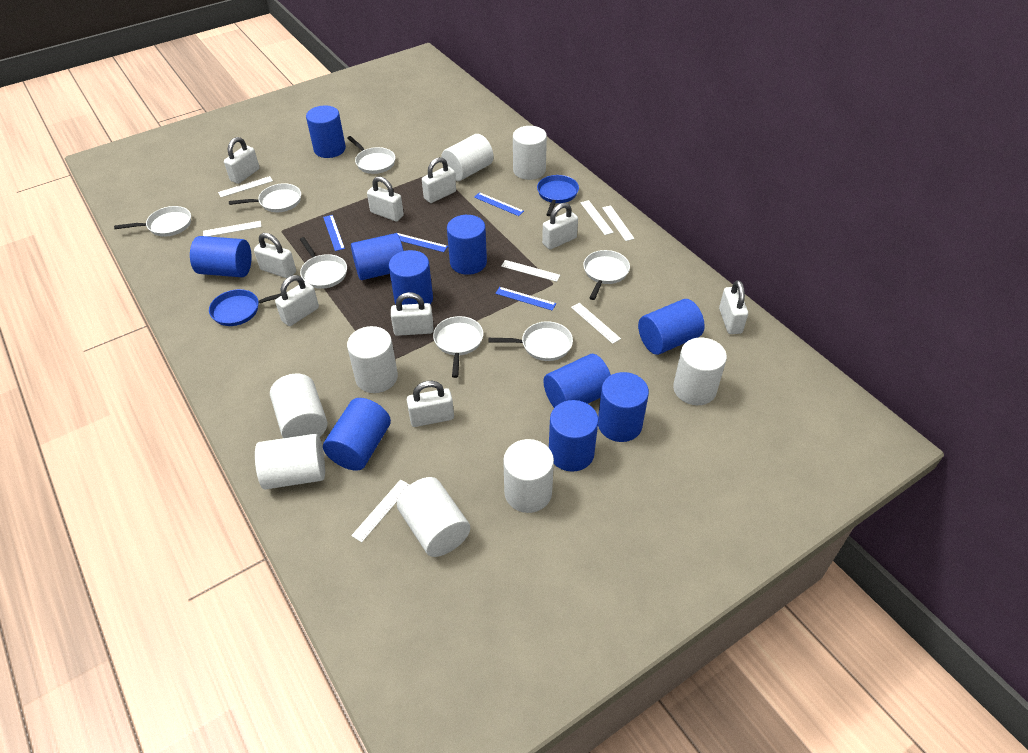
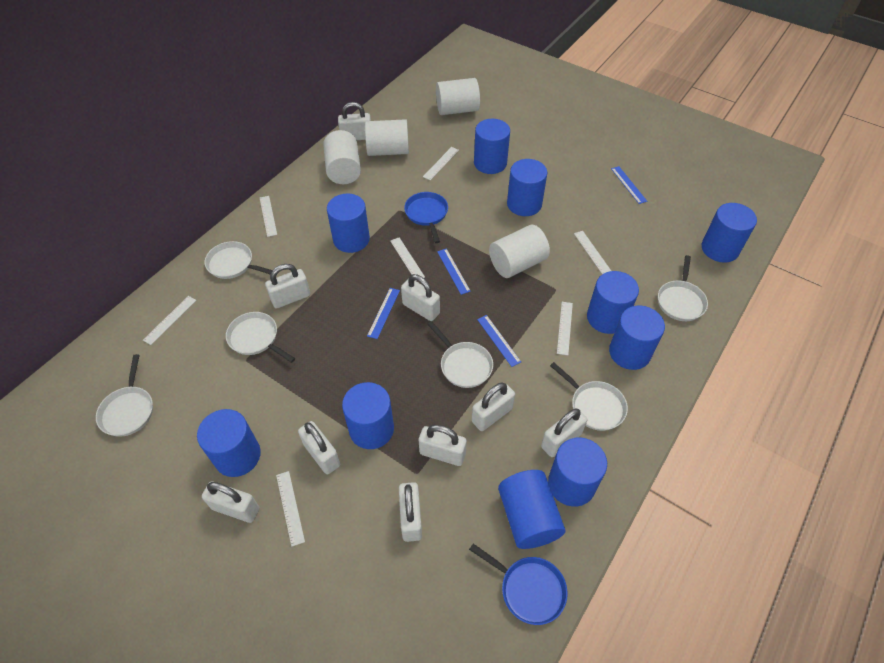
white cylinder: [255,434,325,489] [270,374,328,438] [347,326,398,393] [397,477,470,557] [441,134,494,181] [503,439,554,513] [513,126,547,180] [673,338,727,405] = 8 -> [323,130,361,184] [365,119,409,156] [436,78,480,115] [489,225,550,278] = 4
white pan: [114,206,191,237] [229,183,301,212] [300,237,347,289] [347,136,395,174] [433,316,483,378] [488,321,573,361] [583,250,630,300] = 7 -> [96,354,153,437] [205,241,272,279] [226,312,295,363] [427,321,493,388] [550,362,628,431] [658,255,708,321] = 6

